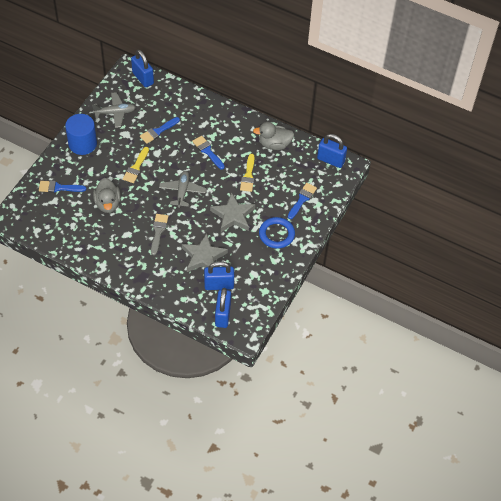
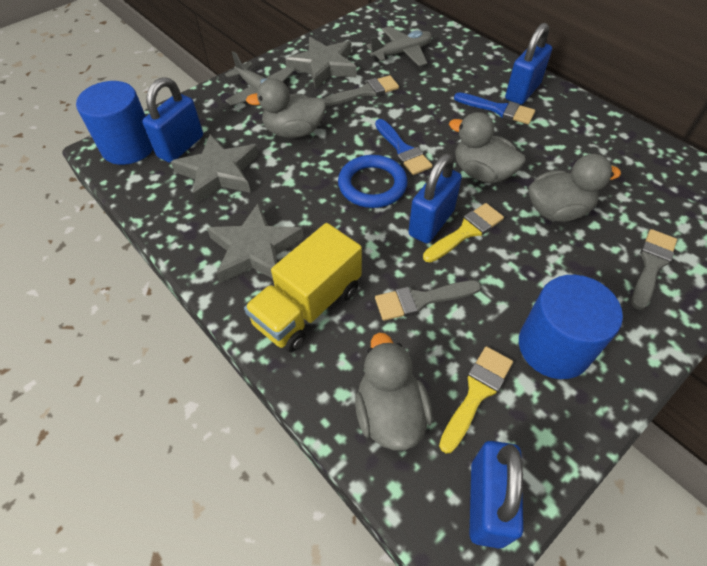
blue brush: [39,181,87,193] [140,117,180,144] [192,136,225,170] [288,183,317,219] = 4 -> [375,119,433,175] [454,92,535,124] = 2
blue cylinder: [65,114,97,155] = 1 -> [76,81,153,165] [519,275,623,379] = 2
grey brush: [151,214,168,255] = 1 -> [324,75,399,106] [375,280,481,321] [632,229,677,310] = 3
grey duck: [93,178,121,213] [253,122,294,150] = 2 -> [246,79,327,138] [355,333,432,450] [449,112,526,183] [528,154,621,222] = 4
grey star: [182,233,228,272] [210,192,255,232] = 2 -> [171,134,258,204] [207,203,304,283] [285,37,357,89] = 3
yellow truck: none = 0 -> [244,223,362,352] = 1

